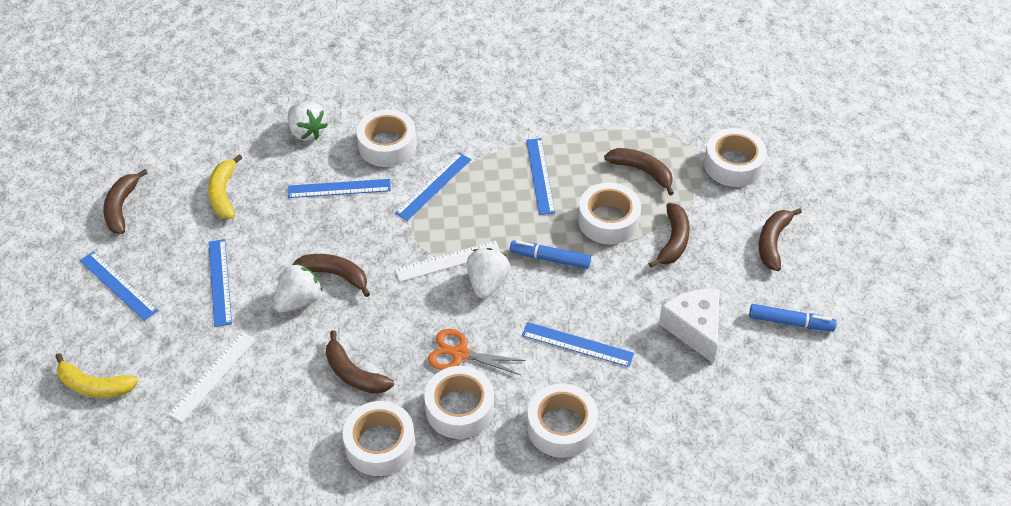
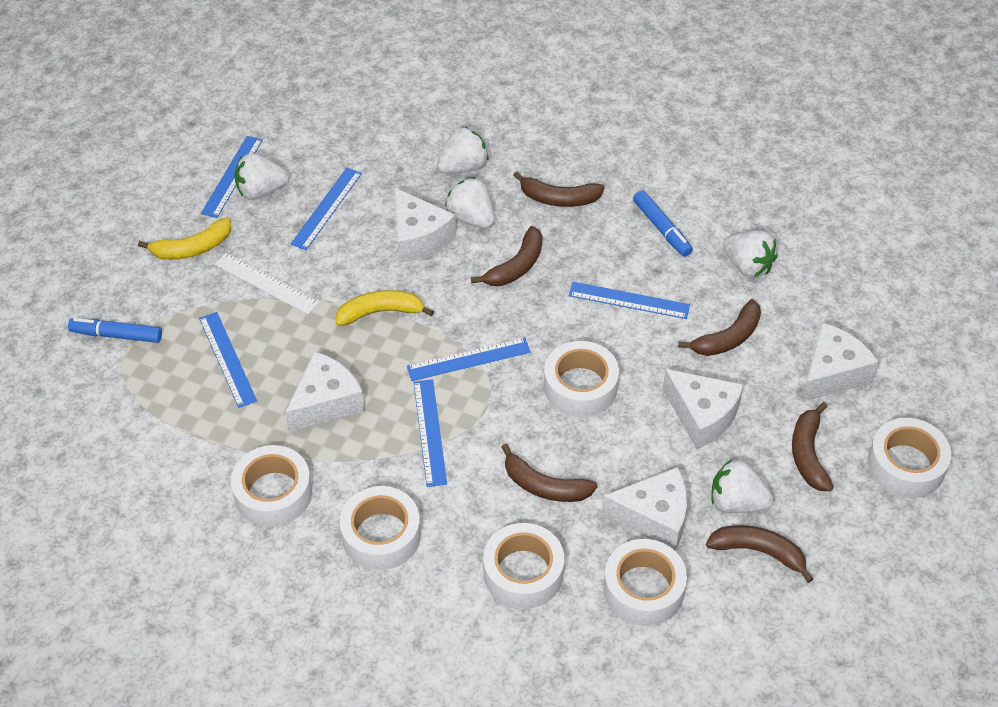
orange scissors: [428,329,526,375] = 1 -> none = 0
white cheese: [659,289,719,363] = 1 -> [285,351,365,432] [394,187,456,262] [602,467,687,551] [663,369,744,449] [802,323,879,402] = 5
white ruler: [168,332,256,423] [395,241,501,282] = 2 -> [214,253,320,314] = 1
white strawberry: [273,263,323,312] [288,102,328,141] [467,248,510,299] = 3 -> [234,154,289,200] [437,126,489,173] [445,177,494,228] [711,459,773,513] [723,231,777,278] = 5

